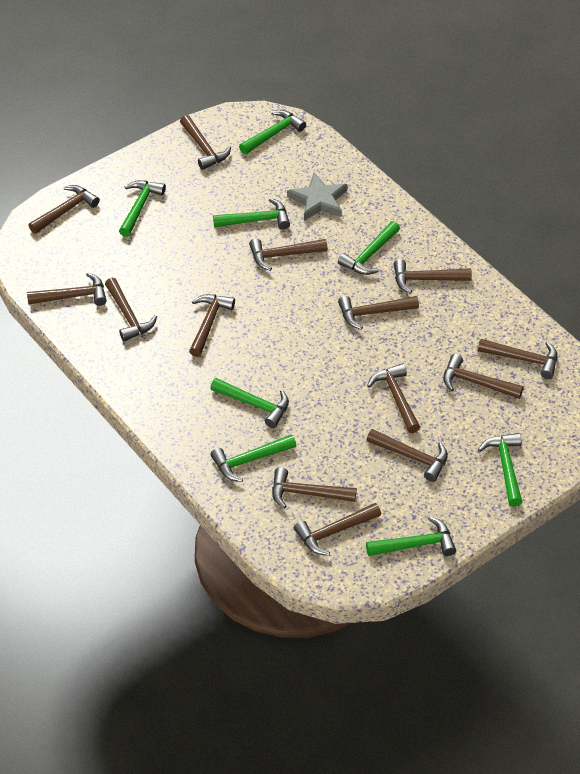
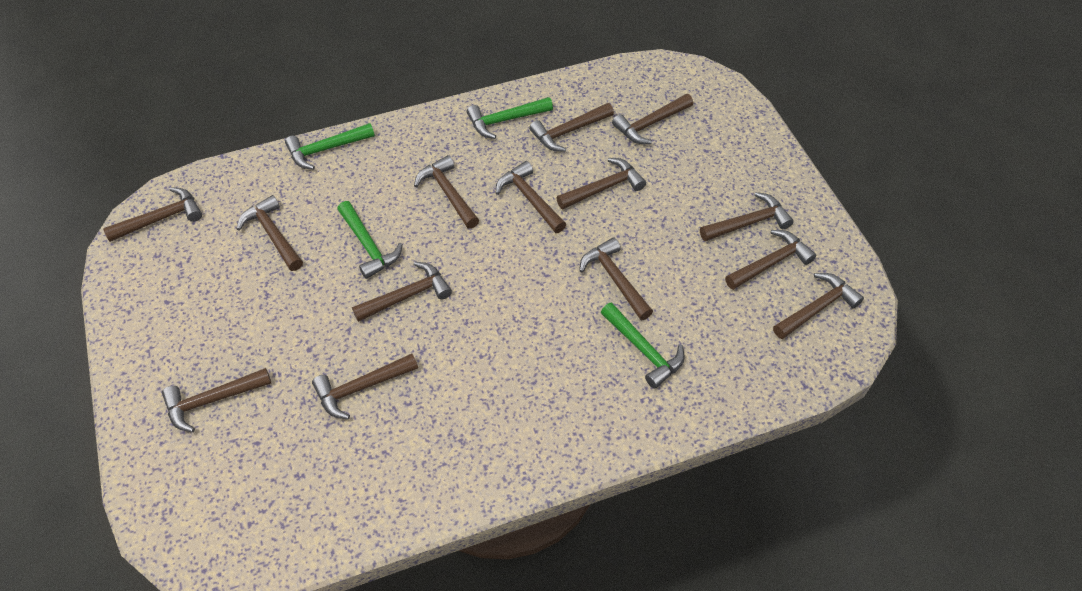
green hammer: [119,180,166,237] [210,378,289,428] [210,434,296,482] [213,198,290,229] [239,110,306,154] [338,221,400,275] [366,516,456,556] [478,433,522,506] = 8 -> [285,123,375,170] [337,201,403,279] [467,97,553,139] [601,302,685,389] = 4
grey star: [287,173,348,221] = 1 -> none = 0

